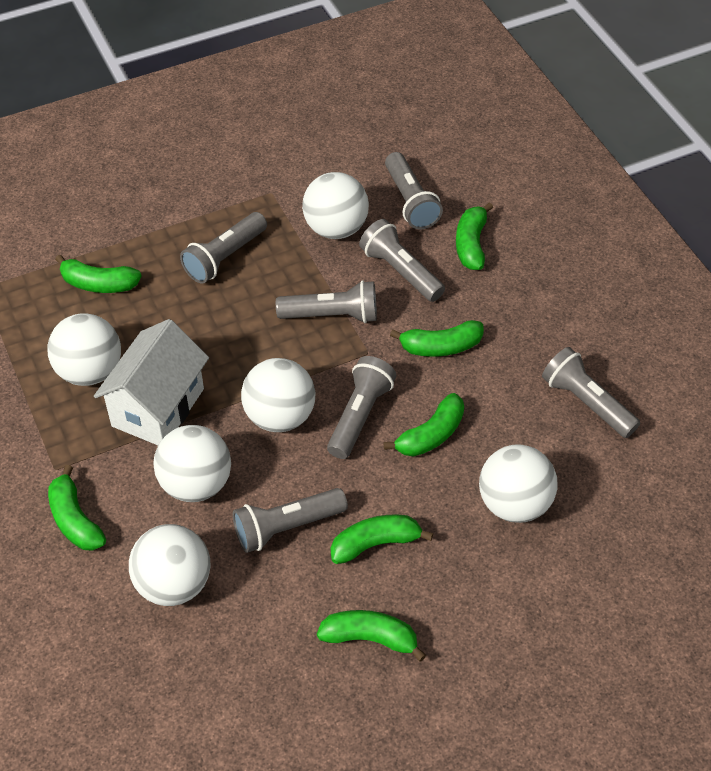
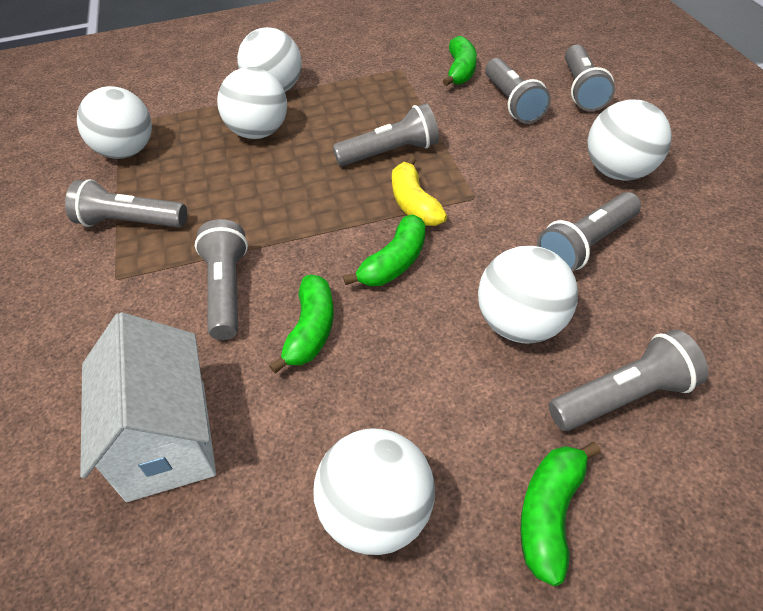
green banana: [48,465,106,551] [55,254,142,293] [317,610,426,662] [331,515,433,564] [384,393,464,456] [390,320,484,357] [456,202,493,270] = 7 -> [269,275,334,374] [343,214,425,286] [442,36,477,86] [520,442,601,586] = 4
yellow banana: none = 0 -> [392,156,447,226] = 1

